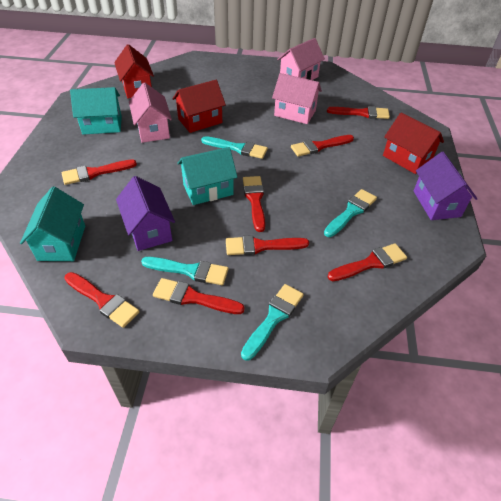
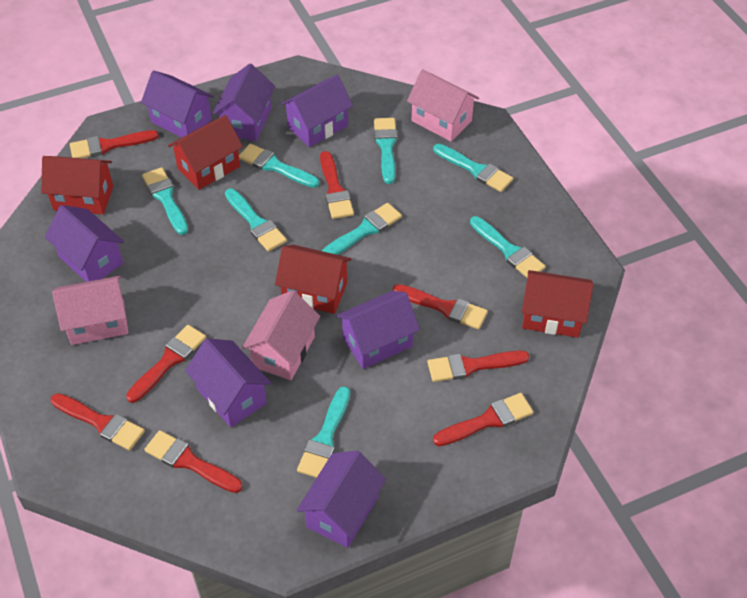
purple house: [116,176,175,251] [414,152,478,220] = 2 -> [45,205,124,282] [141,70,214,138] [185,338,271,427] [212,64,275,141] [281,75,353,147] [297,451,386,548] [336,291,420,369] = 7
red house: [114,44,154,98] [173,80,226,133] [383,113,444,174] = 3 -> [41,156,113,215] [168,115,243,190] [275,245,351,314] [522,270,594,338] = 4
turquoise brush: [141,257,228,285] [201,136,268,159] [241,284,304,361] [324,189,377,237] = 4 -> [142,167,188,235] [225,189,287,252] [239,144,319,188] [297,386,350,478] [322,203,402,255] [374,118,397,184] [433,144,513,192] [470,216,546,278] = 8
turquoise house: [20,187,85,261] [70,87,122,135] [177,147,238,205] = 3 -> none = 0

